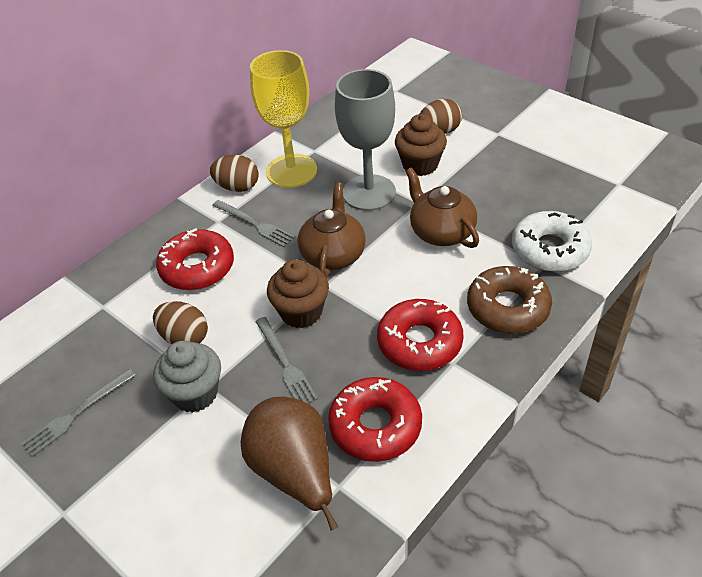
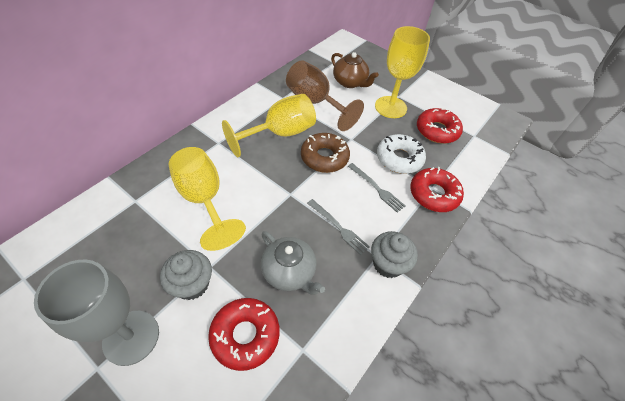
brown cupcake: [267,259,329,328] [395,114,447,176] = 2 -> none = 0
brown egg: [153,301,208,345] [210,155,259,192] [420,99,462,134] = 3 -> none = 0
brown goblet: none = 0 -> [286,61,364,131] = 1
brown pear: [241,397,339,531] = 1 -> none = 0
brown teapot: [298,182,366,279] [406,168,479,248] = 2 -> [331,52,379,88] = 1
grey cupcake: [153,341,221,413] = 1 -> [160,250,212,300] [371,231,418,278] = 2
grey fork: [21,369,136,457] [212,200,295,247] [255,317,318,403] = 3 -> [307,199,370,255] [348,163,405,213] = 2
grey teapot: none = 0 -> [261,231,325,295] = 1
yellow goblet: [250,50,317,188] = 1 -> [169,147,246,251] [222,94,316,157] [375,26,430,118] = 3

